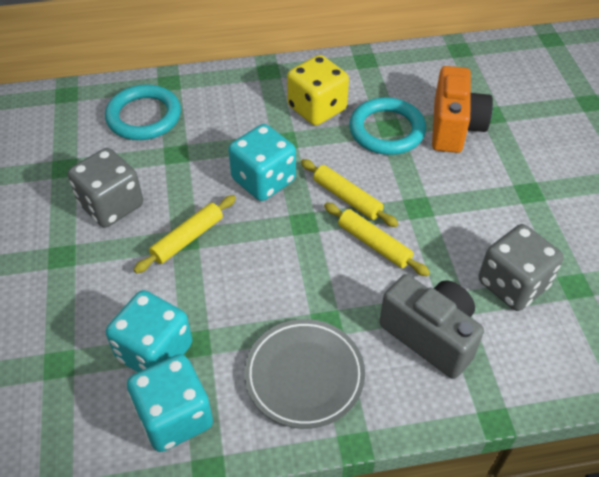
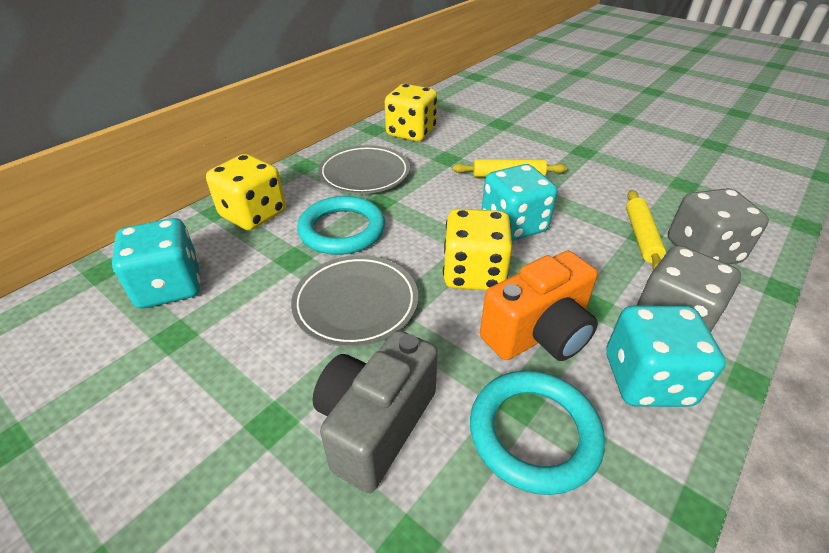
grey plate: [244,319,365,429] = 1 -> [291,255,418,347] [318,145,410,194] = 2
yellow dice: [287,55,349,126] = 1 -> [206,154,286,231] [385,84,437,141] [443,209,512,290] = 3
yellow rolling pin: [133,195,236,273] [301,159,399,227] [324,202,430,276] = 3 -> [452,159,567,177] [626,190,666,270] = 2

